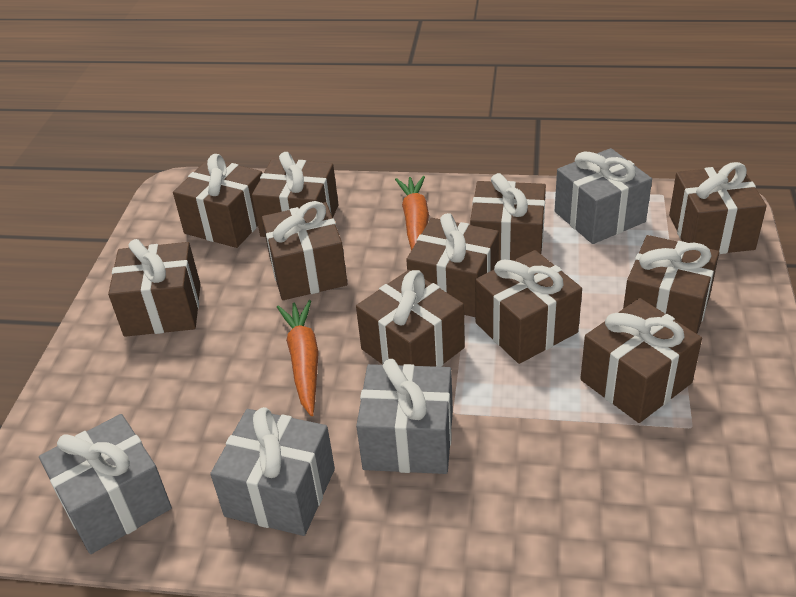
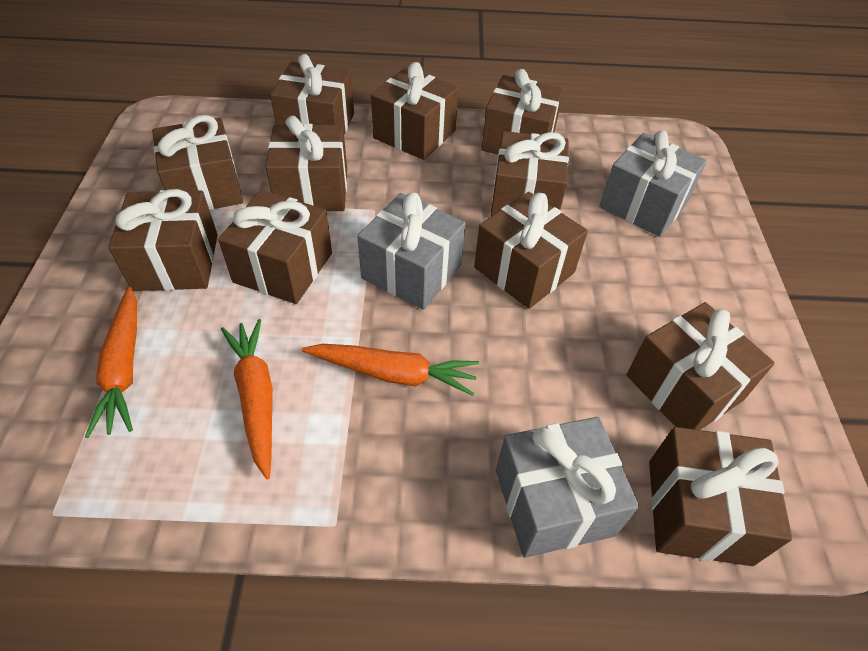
grey gift: [39,414,172,554] [210,407,335,536] [356,359,453,474] [555,148,652,244] = 4 -> [357,193,465,310] [496,417,639,558] [599,131,707,237] = 3
orange carrot: [277,300,319,416] [395,176,429,250] = 2 -> [85,287,137,438] [221,319,273,479] [302,344,479,396] = 3

